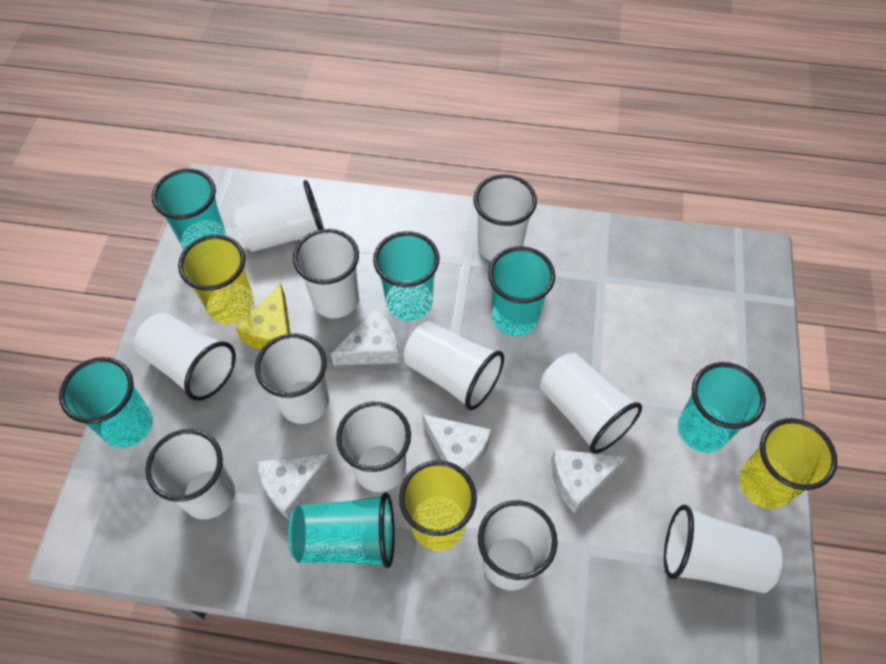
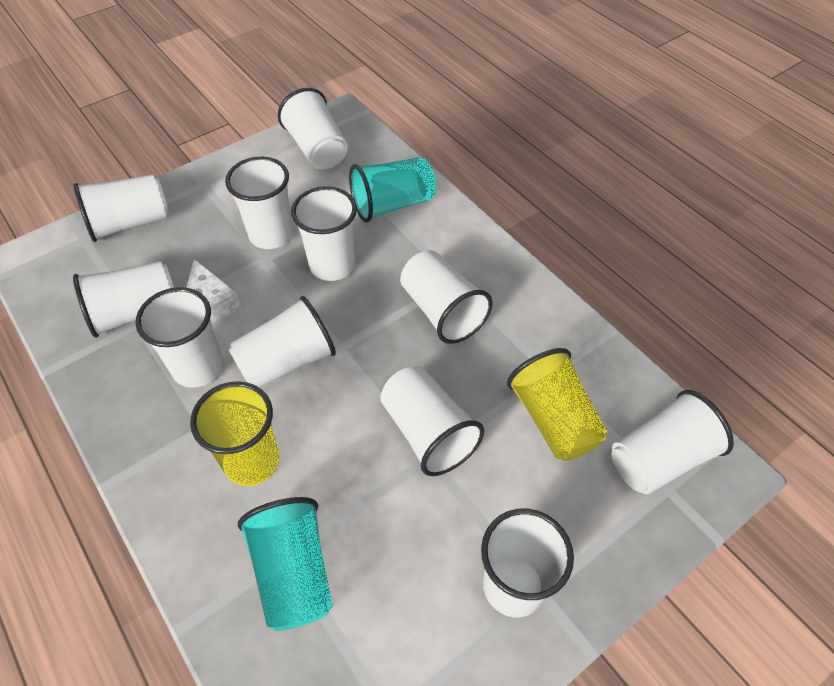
turquoise cup: [59,357,153,448] [152,169,226,249] [288,492,395,568] [373,231,440,321] [488,246,555,336] [678,362,766,453] = 6 -> [238,497,333,631] [349,157,436,222] = 2
white cheese: [258,453,334,519] [331,308,400,366] [422,414,492,474] [551,449,627,514] = 4 -> [186,259,242,322] = 1
yellow cheese: [235,284,290,350] = 1 -> none = 0
yellow cup: [178,235,254,324] [399,460,477,551] [739,418,837,509] = 3 -> [190,381,280,486] [507,348,608,461] = 2

